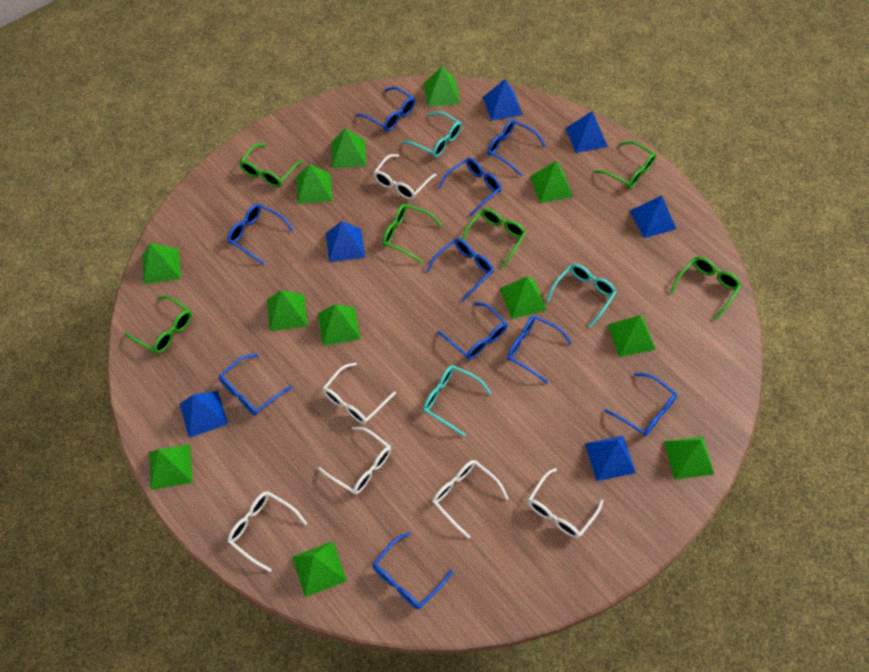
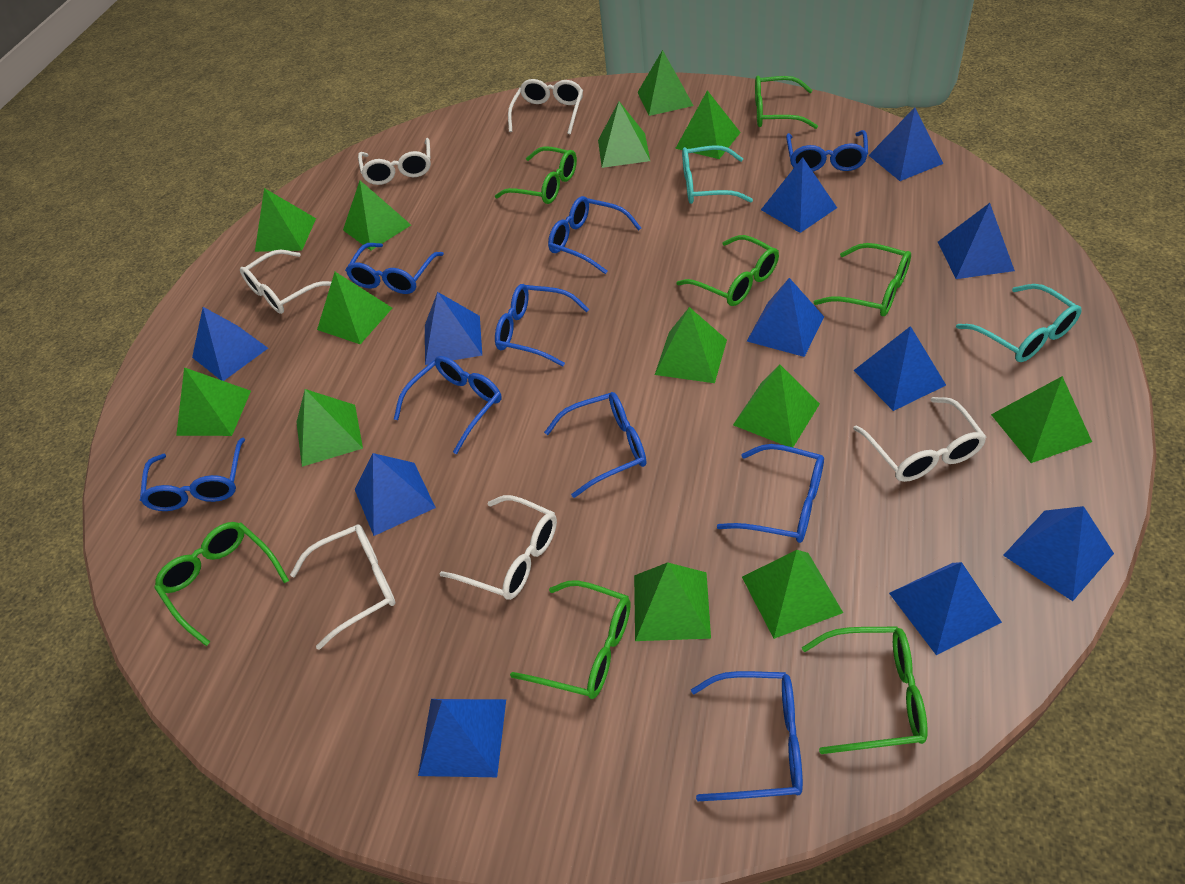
blue glasses: [219,354,292,415] [227,204,294,265] [356,87,415,131] [373,532,453,609] [426,238,494,302] [437,302,507,360] [438,158,501,217] [487,120,546,176] [507,316,572,383] [604,373,677,437] = 10 -> [140,438,245,511] [345,243,444,294] [394,356,502,454] [495,284,589,366] [544,392,646,498] [548,196,641,274] [691,671,803,801] [717,444,824,543] [786,130,868,172] = 9
blue pyramid: [180,391,228,438] [326,221,365,262] [483,79,523,121] [565,111,608,153] [585,436,636,481] [630,195,676,238] = 6 -> [192,307,268,381] [355,453,436,536] [418,699,506,777] [425,292,482,365] [747,278,824,357] [761,157,837,233] [854,326,946,411] [868,107,944,181] [889,562,1002,655] [938,203,1015,279] [1003,506,1114,601] = 11
green glasses: [124,296,192,354] [239,144,304,187] [383,204,442,263] [462,208,526,269] [594,141,656,189] [670,257,741,321] = 6 -> [154,522,289,646] [495,146,577,204] [510,580,631,699] [676,235,779,306] [755,76,818,129] [802,626,928,754] [814,243,911,316] = 7
green pyramid: [143,243,181,284] [149,445,193,490] [267,290,308,331] [292,541,347,597] [296,163,332,204] [318,304,360,346] [332,128,366,168] [424,66,460,107] [500,277,547,319] [530,161,573,203] [607,315,656,357] [664,436,714,480] = 12 -> [176,367,251,436] [255,188,316,252] [296,389,363,467] [317,272,392,344] [343,181,411,250] [598,101,650,168] [634,562,711,641] [637,50,693,116] [655,307,727,383] [675,90,741,159] [733,365,820,447] [742,550,843,639] [991,376,1092,463] = 13
turquoise glasses: [402,111,462,158] [423,365,492,436] [547,264,617,328] = 3 -> [682,145,753,204] [956,284,1082,362] = 2

